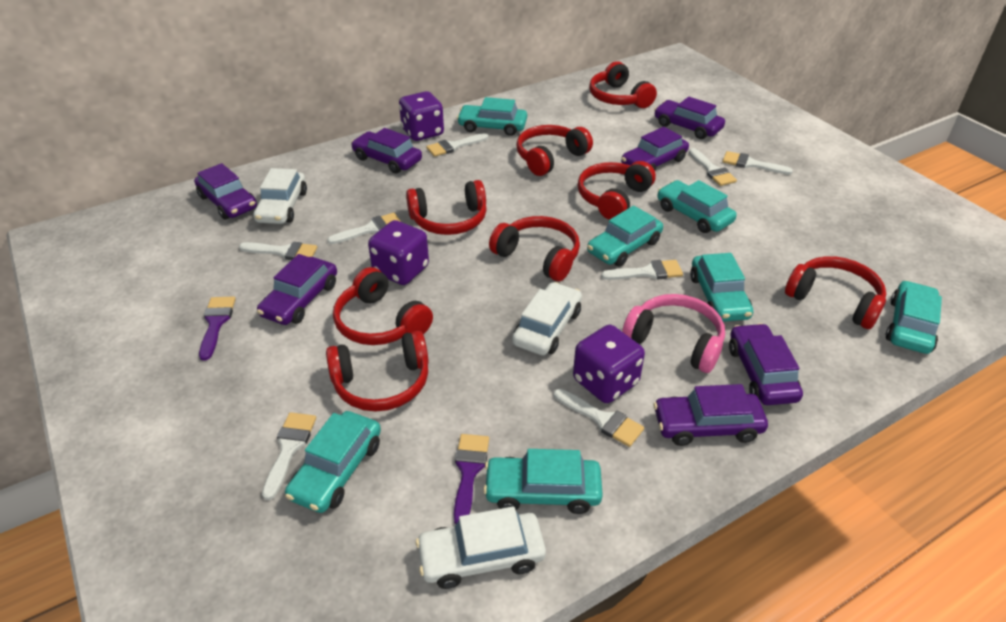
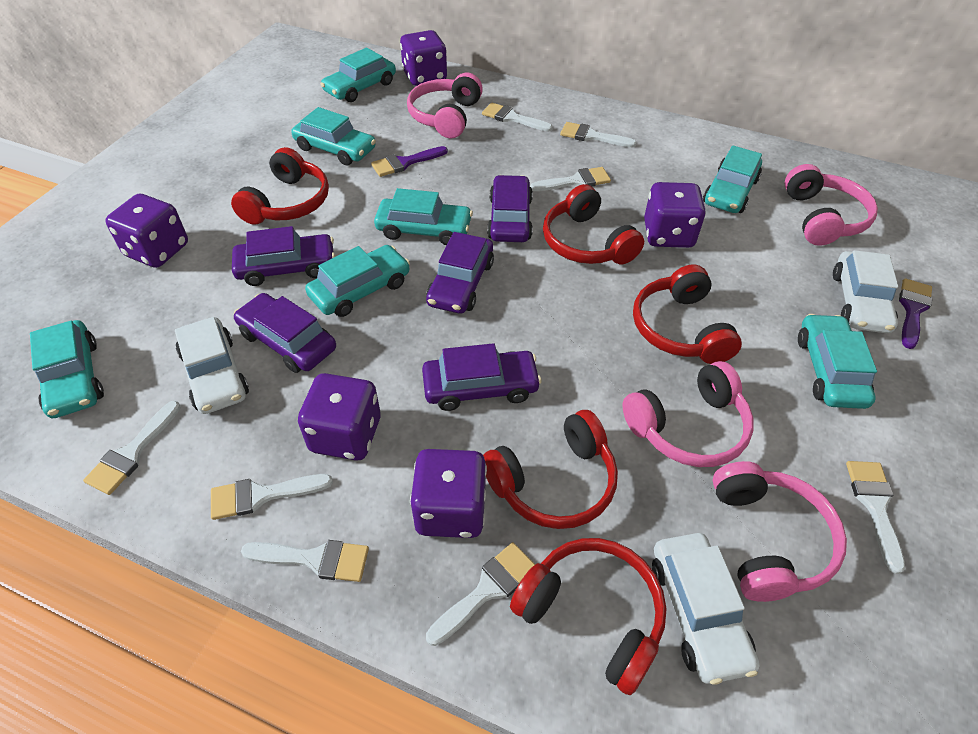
pink headphones: [622,294,725,373] = 1 -> [407,73,483,138] [622,361,754,467] [712,461,847,602] [784,164,878,246] = 4
purple car: [194,163,257,220] [257,254,337,325] [351,128,422,173] [621,127,689,171] [653,384,768,446] [654,97,725,139] [729,323,803,405] = 7 -> [232,226,335,286] [234,293,336,373] [422,343,542,411] [426,232,494,314] [487,175,533,242] = 5
purple dice: [368,220,429,285] [399,91,444,141] [573,325,645,403] = 3 -> [105,194,188,268] [298,373,381,461] [400,30,447,86] [410,449,487,538] [644,182,706,248] = 5
red headphones: [326,331,429,412] [333,267,433,345] [406,180,487,235] [489,216,580,281] [516,125,593,176] [577,161,656,220] [589,61,657,108] [785,256,886,329] = 8 -> [231,147,329,225] [483,410,618,529] [510,538,667,695] [543,184,644,264] [633,265,742,364] = 5

